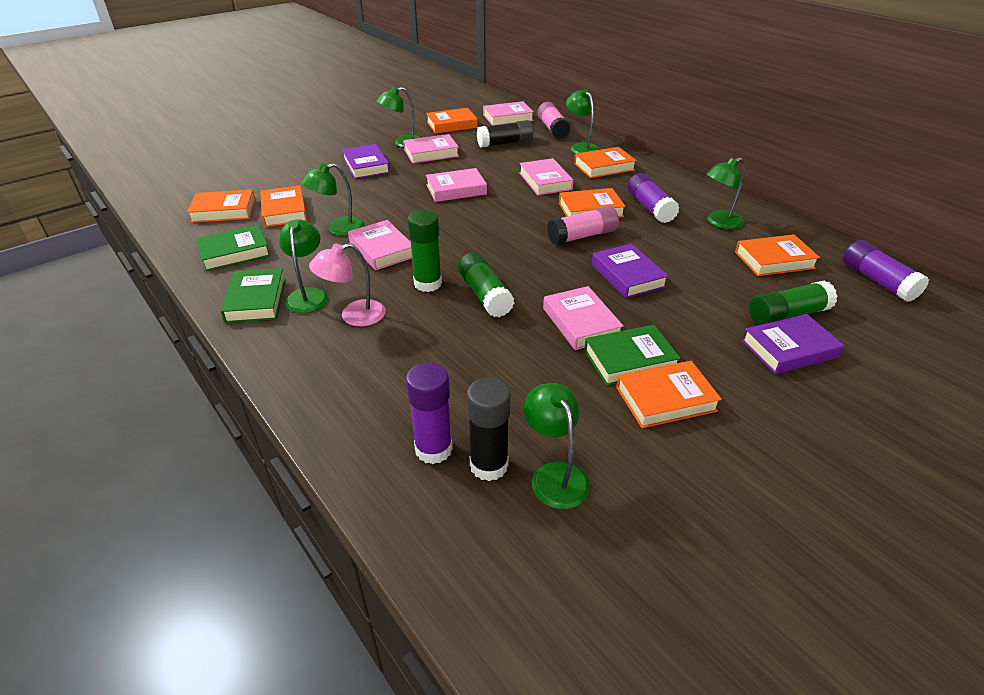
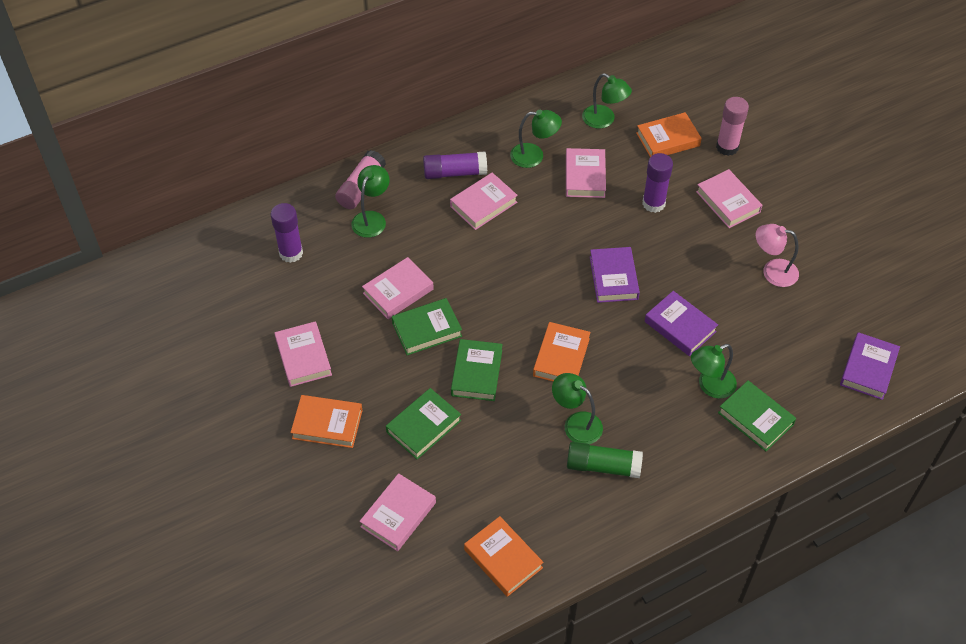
black glue stick: [467,378,511,481] [477,120,533,148] = 2 -> none = 0
green book: [196,225,271,271] [221,268,286,323] [584,325,681,386] = 3 -> [386,388,461,459] [392,298,462,355] [451,339,502,401] [718,381,796,451] = 4
green glue stick: [407,210,442,292] [458,252,514,317] [749,280,837,325] = 3 -> [567,442,643,478] = 1
green lamp: [279,219,328,313] [301,163,365,236] [377,87,421,147] [524,383,590,509] [566,89,600,154] [706,157,744,229] = 6 -> [351,165,390,238] [510,110,562,168] [552,373,603,444] [582,73,632,129] [691,344,737,399] = 5
orange book: [187,190,255,223] [260,185,307,227] [426,108,478,134] [559,188,626,218] [574,147,637,178] [616,361,722,428] [735,234,820,276] = 7 -> [290,395,363,448] [464,516,544,597] [533,322,590,381] [636,112,702,157] = 4

